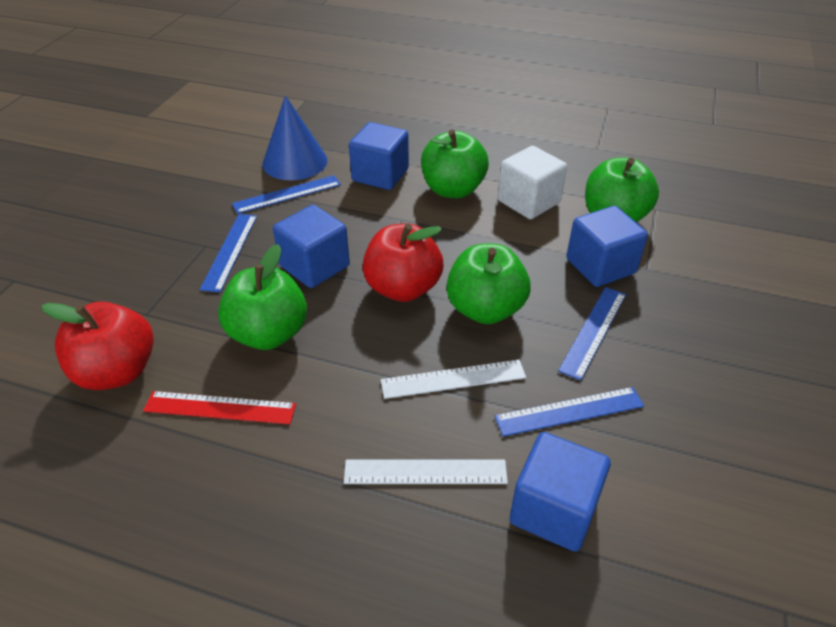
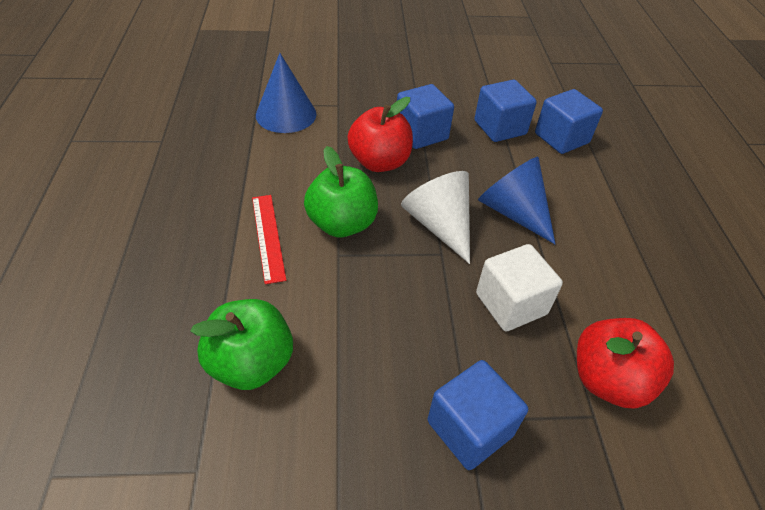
blue cone: [263,95,328,180] = 1 -> [256,53,317,133] [478,157,555,244] = 2
blue ruler: [200,214,257,292] [232,175,341,214] [495,387,644,437] [558,287,626,381] = 4 -> none = 0
green apple: [218,244,307,350] [421,130,489,198] [446,244,531,324] [585,157,659,222] = 4 -> [190,299,293,390] [304,146,378,237] = 2
white cone: none = 0 -> [401,171,470,264] = 1
white ruler: [344,460,508,484] [381,360,526,399] = 2 -> none = 0

